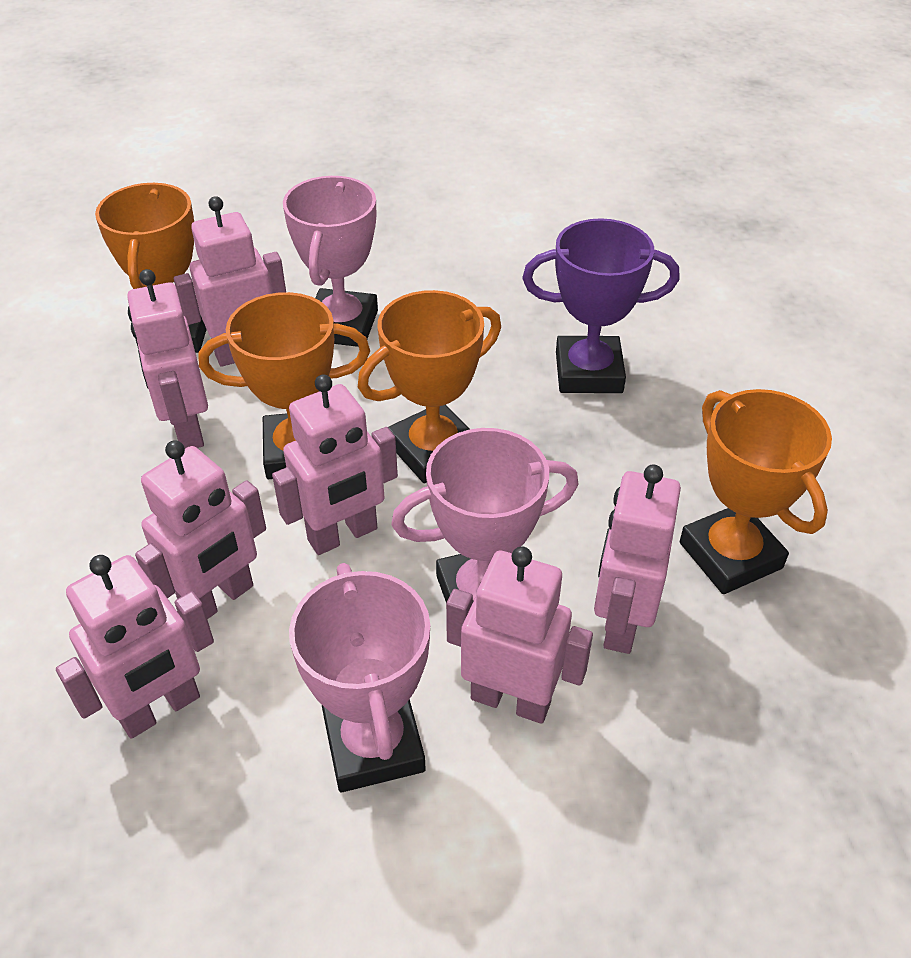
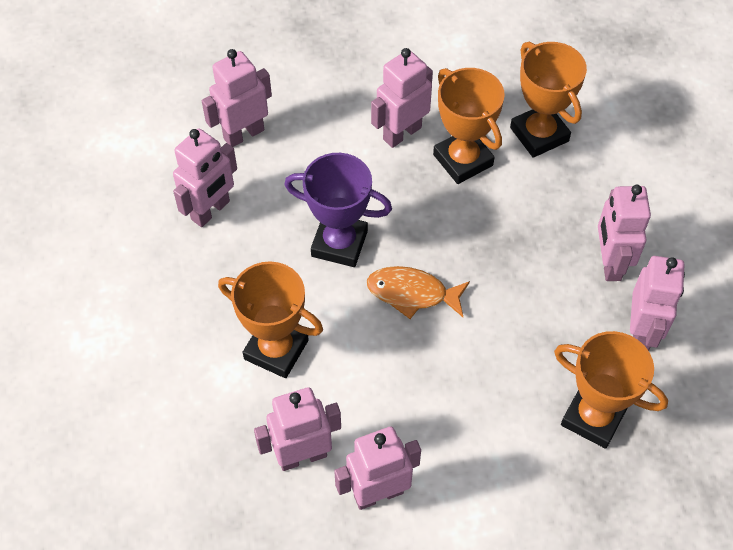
orange fish: none = 0 -> [367,266,470,319] = 1
pink trophy: [283,176,378,347] [289,563,430,792] [391,428,578,603] = 3 -> none = 0

